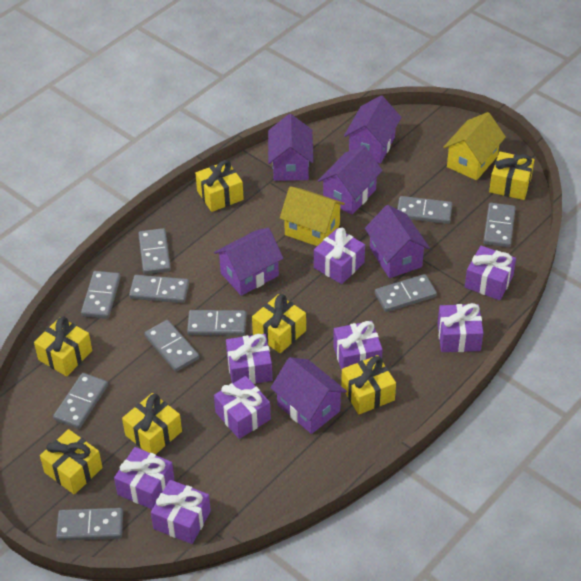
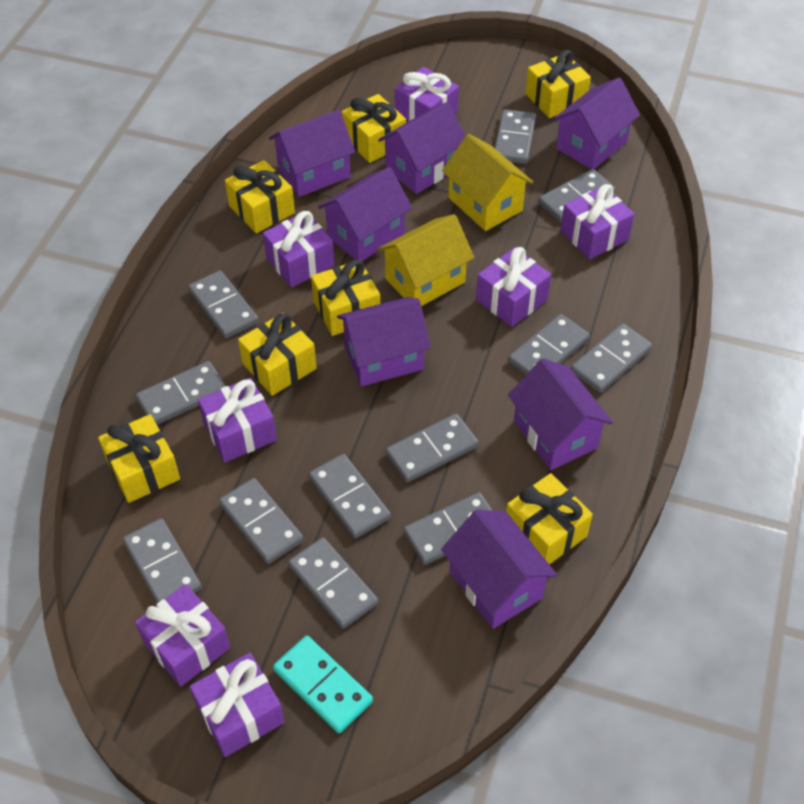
grey domino: [53,373,108,429] [56,508,123,541] [81,271,121,319] [129,275,189,303] [138,228,171,274] [144,320,199,372] [187,310,246,336] [375,274,437,312] [397,196,452,224] [483,203,516,248] = 10 -> [123,518,202,603] [136,361,226,425] [188,270,259,338] [219,478,304,564] [288,537,378,629] [309,454,391,538] [386,414,479,482] [403,492,493,565] [495,109,536,164] [508,314,590,375] [538,169,615,223] [571,323,652,393] = 12
purple gift: [114,447,174,509] [151,480,211,544] [214,376,271,439] [226,334,272,384] [314,228,365,284] [333,321,383,371] [437,303,483,352] [465,246,516,300] = 8 -> [135,584,231,686] [190,653,285,757] [198,378,277,462] [263,211,335,288] [395,67,459,122] [476,247,551,327] [560,184,634,259] = 7
purple house: [214,228,283,296] [268,114,313,181] [271,357,347,434] [318,145,383,215] [344,96,401,164] [365,205,430,278] = 6 -> [269,110,355,197] [318,167,412,261] [337,297,431,386] [378,102,465,194] [441,509,557,629] [508,358,613,470] [553,78,640,169] = 7
turquoise domino: none = 0 -> [273,636,373,733] = 1

